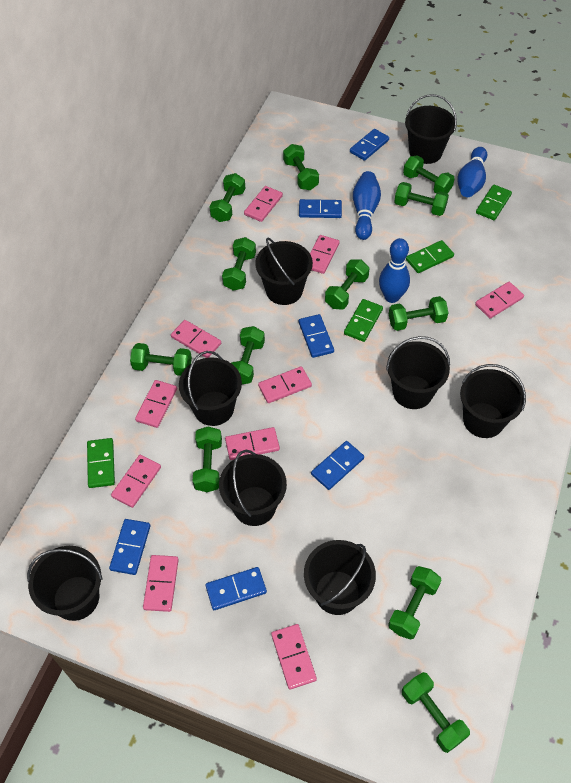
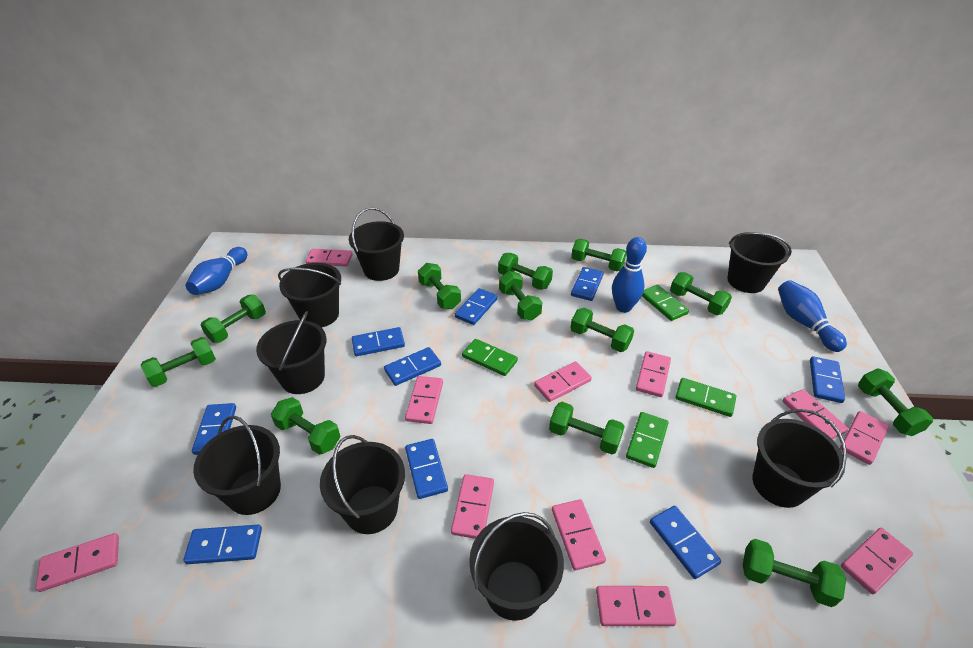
blue domino: [109,519,150,575] [205,567,267,610] [299,199,342,218] [299,314,334,358] [311,441,364,490] [350,129,389,161] = 6 -> [183,525,262,564] [192,403,236,455] [352,327,405,356] [384,347,441,386] [405,439,448,499] [455,288,498,325] [571,267,604,301] [650,506,721,579] [810,356,845,403] = 9
pink domino: [111,455,161,508] [135,380,177,428] [143,555,179,612] [171,320,221,358] [225,427,280,460] [244,186,283,222] [258,366,312,403] [271,624,317,690] [310,235,340,274] [475,282,524,318] = 10 -> [35,533,119,592] [306,249,353,266] [405,376,443,424] [451,474,494,539] [534,361,592,402] [552,499,606,571] [596,586,676,626] [636,351,671,397] [783,389,848,439] [840,411,889,465] [841,528,913,594] = 11

